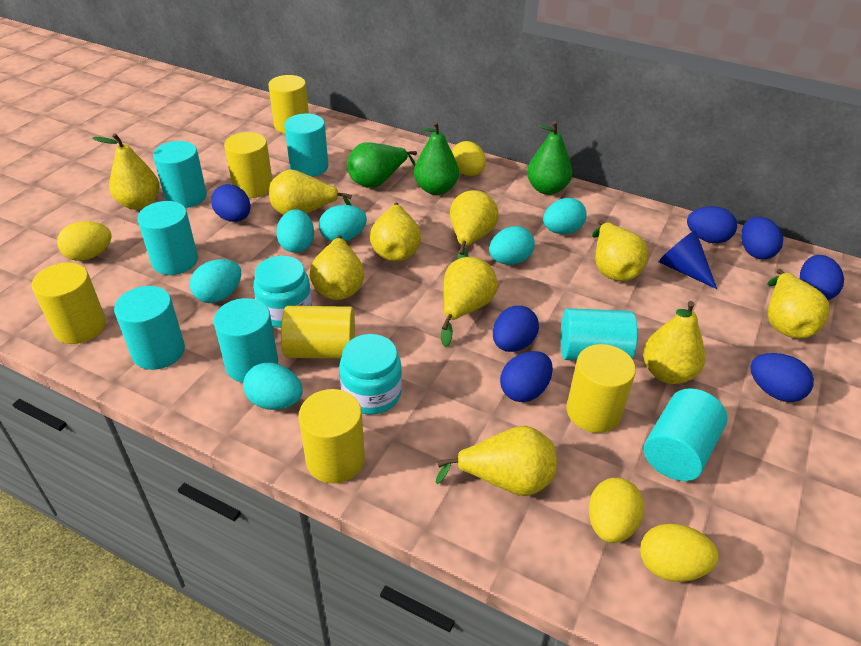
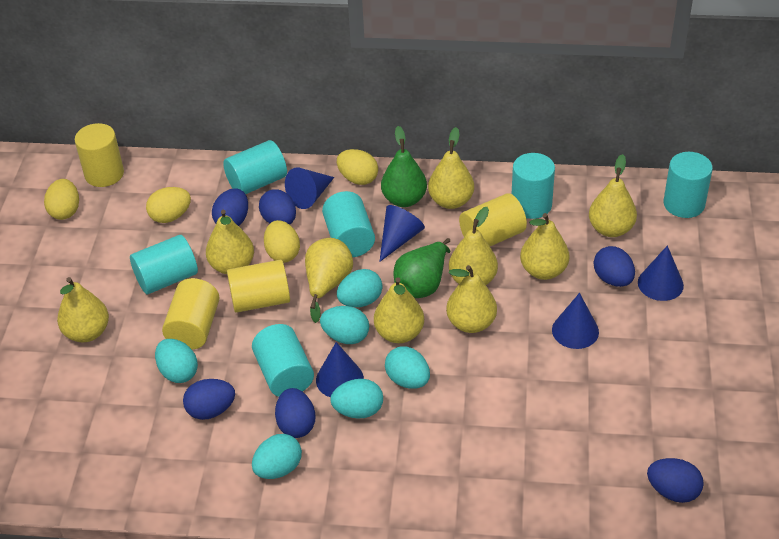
blue cone: [659,230,717,289] = 1 -> [285,168,334,209] [316,342,364,397] [379,205,425,262] [552,293,599,349] [638,245,684,301] = 5
blue egg: [211,184,251,222] [493,306,539,352] [500,351,553,402] [687,206,737,243] [741,216,783,259] [750,353,814,402] [800,255,844,300] = 7 -> [183,379,235,420] [212,188,248,226] [259,189,296,225] [275,388,315,438] [594,246,635,287] [647,458,704,503] = 6
green pear: [347,142,417,188] [414,121,459,195] [527,121,573,195] = 3 -> [381,126,427,207] [393,238,451,298] = 2
turquoise cylinder: [114,286,185,370] [137,201,198,275] [153,141,207,208] [214,298,278,383] [284,114,328,177] [561,308,638,361] [644,388,728,481] = 7 -> [130,235,198,294] [223,140,287,194] [252,324,314,397] [322,191,375,257] [512,153,555,219] [664,152,713,218] = 6
turquoise jar: [253,256,312,328] [339,334,402,415] = 2 -> none = 0
yellow cylinder: [32,263,106,344] [224,132,272,198] [268,75,309,134] [281,306,355,359] [299,389,365,483] [567,344,636,433] = 6 -> [75,123,124,187] [162,278,220,349] [227,260,290,313] [459,193,527,246] = 4
yellow pear: [92,133,160,210] [269,170,352,215] [310,235,364,300] [370,202,421,261] [435,426,557,496] [441,257,497,347] [450,190,499,259] [592,220,648,281] [643,301,705,384] [767,269,830,338] = 10 -> [57,277,109,342] [206,210,254,274] [305,238,353,323] [374,277,424,343] [428,127,474,209] [446,265,497,333] [449,207,498,285] [520,213,569,280] [589,154,637,237] = 9

